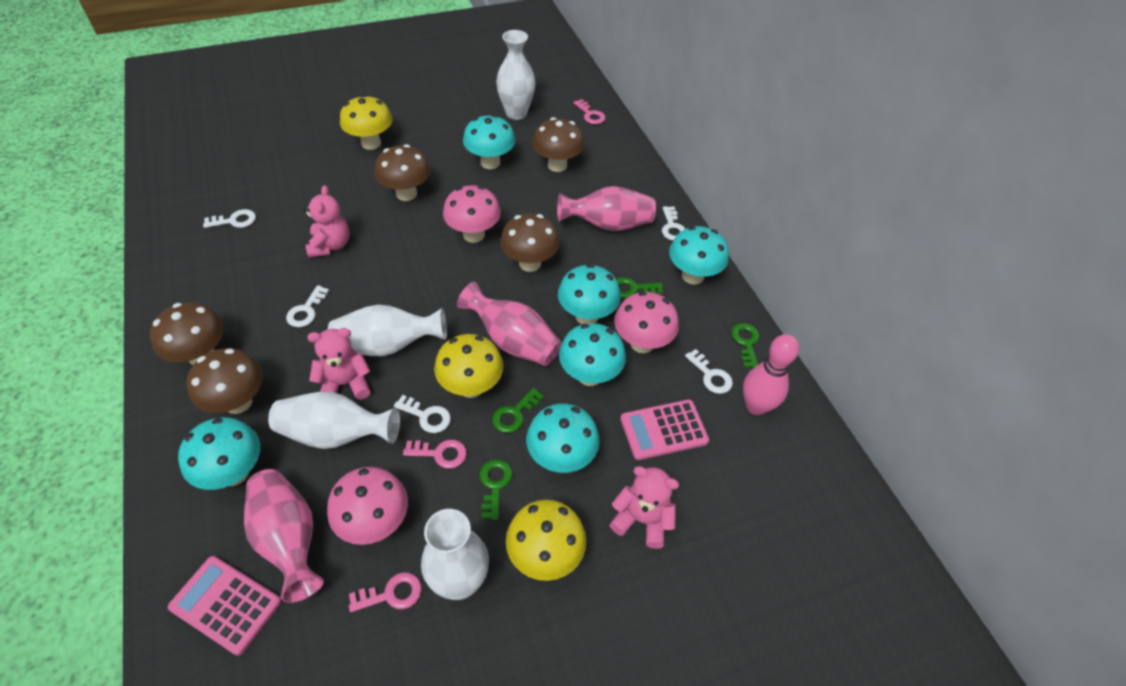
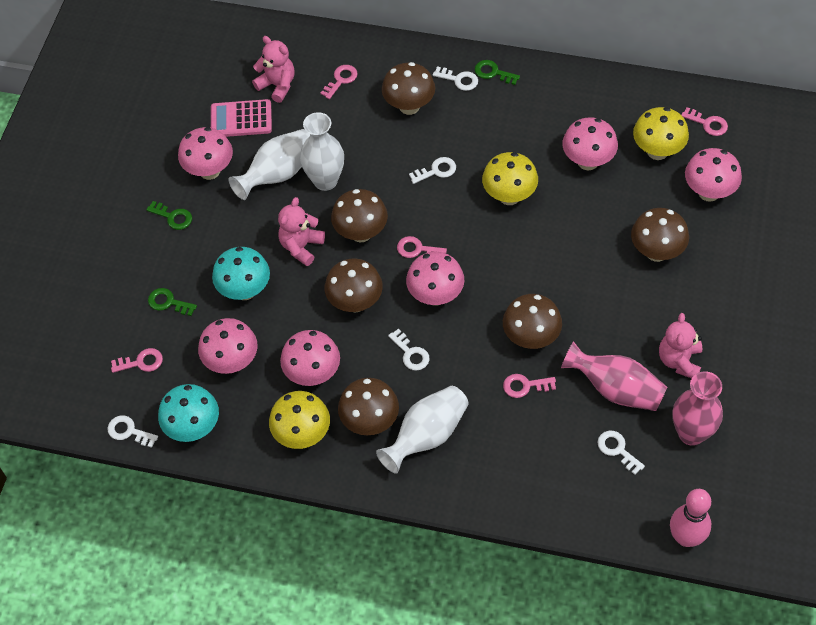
brown mushroom: [150,302,224,365] [186,348,263,414] [375,144,430,201] [500,213,560,272] [532,117,584,172] = 5 -> [325,258,383,313] [331,189,388,242] [338,378,399,436] [382,62,435,115] [503,294,562,349] [631,208,689,262] = 6
green key: [480,459,512,520] [492,388,544,433] [616,277,663,298] [731,323,759,368] = 4 -> [146,201,192,230] [148,288,197,316] [475,60,520,85] = 3
pink calculator: [168,556,281,656] [620,400,709,460] = 2 -> [211,99,272,137] = 1
pink key: [349,572,422,612] [403,440,467,469] [573,99,605,124] = 3 -> [111,348,163,373] [320,65,358,99] [397,236,447,258] [503,374,556,398] [681,107,728,136] = 5
pink mushroom: [327,467,408,545] [443,185,501,243] [614,291,679,353] = 3 -> [178,127,233,180] [198,318,258,374] [280,330,340,386] [406,252,464,306] [562,117,618,170] [685,148,742,202] = 6
pink vase: [244,469,324,603] [457,282,562,366] [557,186,656,231] = 3 -> [561,341,667,411] [672,372,723,446] = 2
turquoise mushroom: [178,417,260,490] [463,115,515,169] [526,404,600,473] [558,264,621,324] [559,323,626,386] [669,226,729,284] = 6 -> [158,384,219,442] [212,247,270,300] = 2
white vase: [268,391,400,449] [328,305,447,356] [421,509,489,600] [496,30,536,120] = 4 -> [229,129,311,200] [300,112,344,191] [376,386,469,474] = 3

